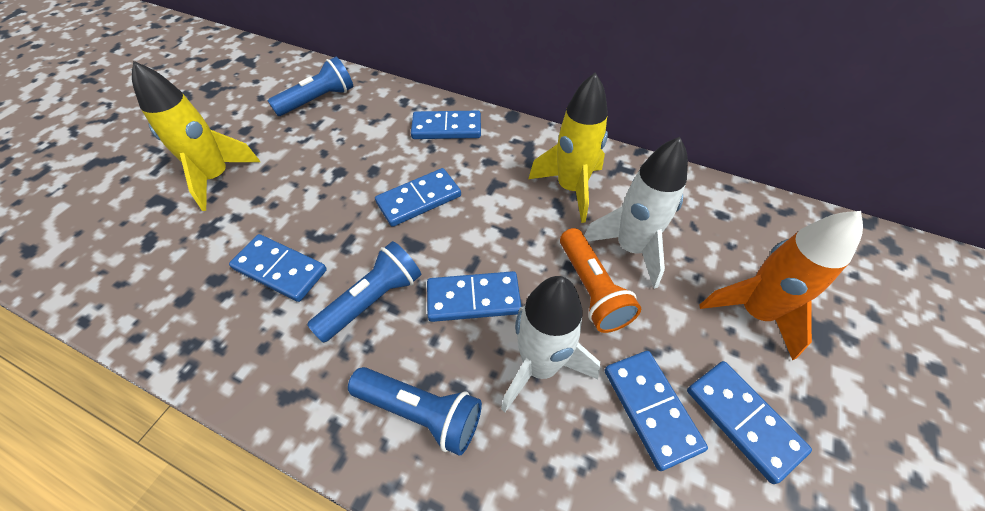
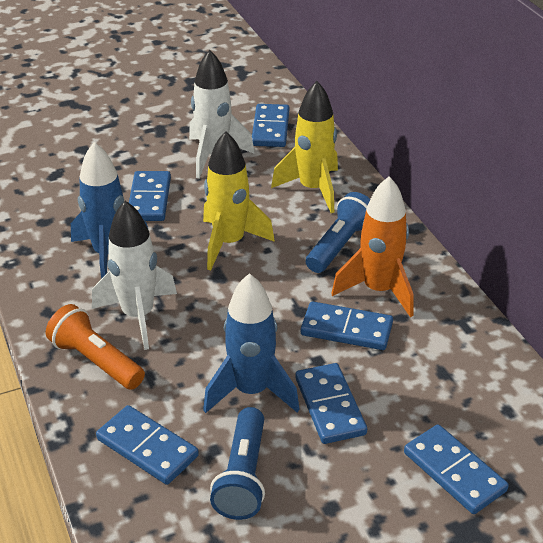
blue flashlight: [268,57,353,116] [307,241,421,343] [348,367,482,456] = 3 -> [210,407,265,520] [306,192,370,273] = 2
blue rocket: none = 0 -> [71,142,148,279] [203,273,300,413] = 2

